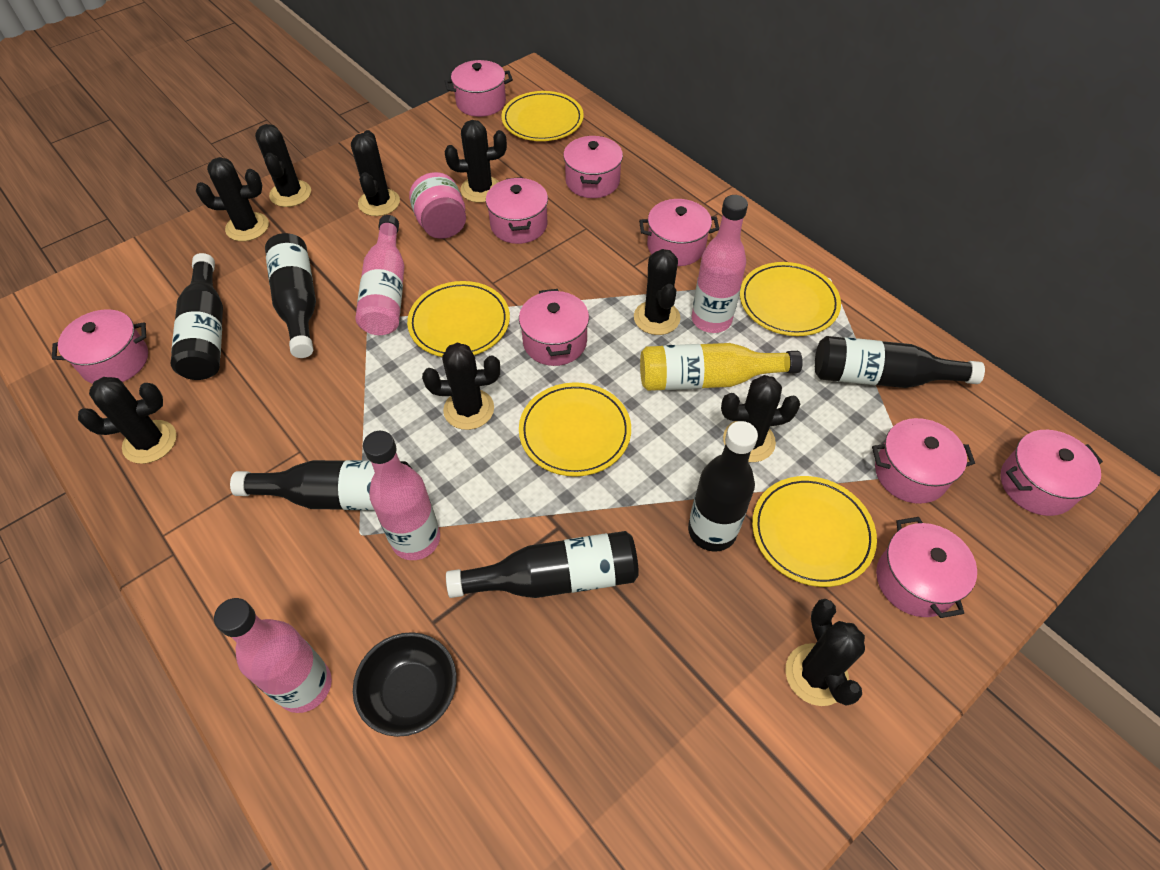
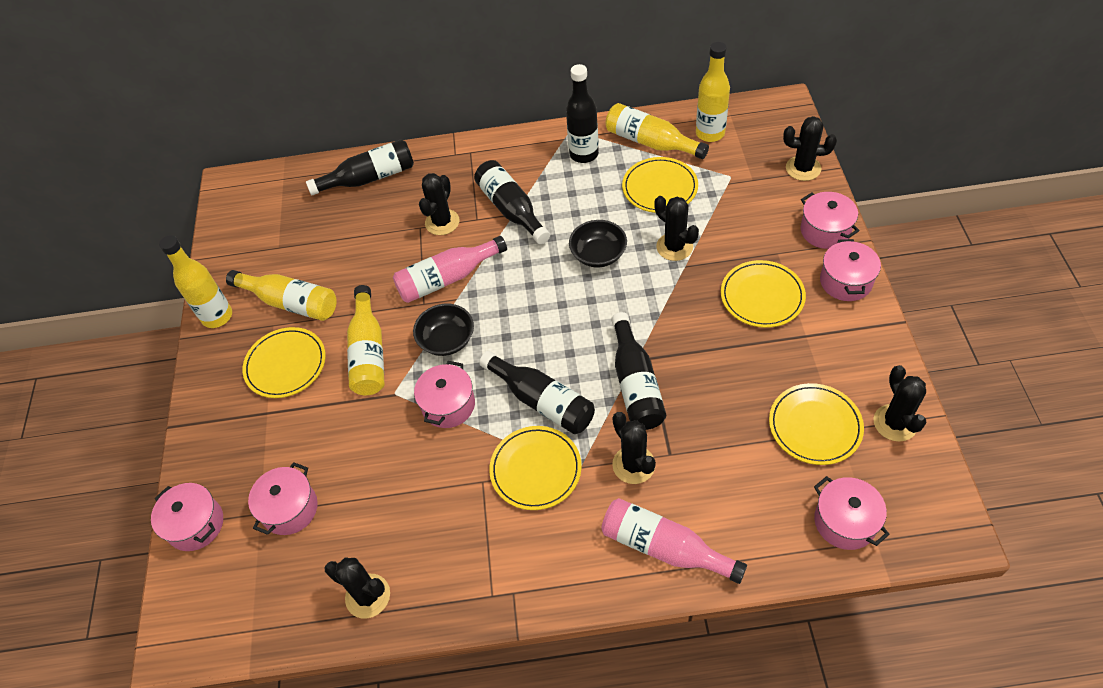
black bottle: [171,253,223,380] [230,460,412,510] [265,233,316,358] [446,531,639,598] [688,421,758,552] [815,336,985,388] = 6 -> [306,139,414,195] [474,160,550,244] [479,351,595,434] [566,64,599,163] [611,312,666,430] = 5
black bowl: [353,632,457,737] = 1 -> [413,304,474,356] [569,220,627,268] = 2
black cactus: [78,377,177,464] [196,157,269,241] [255,124,311,207] [351,130,400,216] [422,342,500,430] [445,120,507,203] [634,249,680,335] [721,375,800,462] [786,599,865,706] = 9 -> [325,558,390,618] [419,173,459,235] [612,412,656,484] [654,196,699,261] [783,116,837,181] [874,365,927,442] = 6
pink bottle: [214,598,332,713] [356,215,404,335] [363,431,440,560] [692,195,748,333] = 4 -> [393,236,507,303] [601,498,747,584] = 2
pink jar: [409,172,466,239] = 1 -> none = 0
pink pot: [52,309,148,384] [444,60,513,117] [486,177,548,244] [519,289,589,366] [563,136,623,198] [639,199,719,266] [872,418,975,504] [876,517,977,618] [1001,430,1103,516] = 9 -> [151,483,223,551] [248,462,318,535] [414,361,475,428] [801,192,859,249] [814,476,890,550] [820,239,881,301] = 6
yellow bottle: [640,343,803,391] = 1 -> [159,235,232,328] [226,270,337,321] [347,285,385,395] [606,103,709,159] [696,42,730,142] = 5

